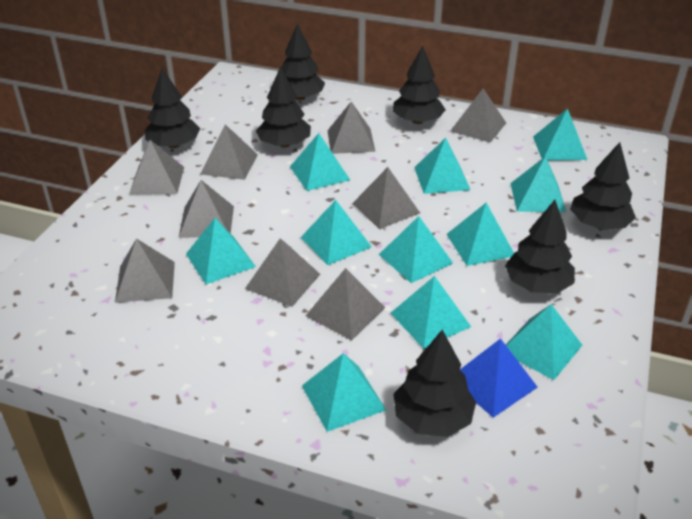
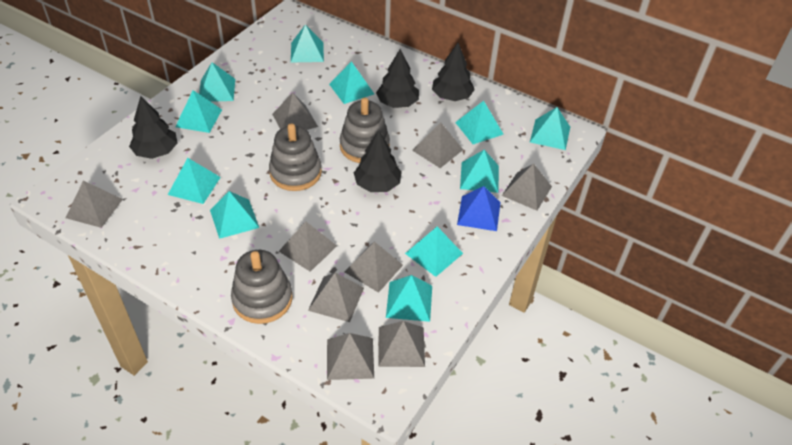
black tree: [144,68,200,148] [256,67,311,147] [281,24,325,100] [393,46,446,124] [393,330,476,437] [505,200,575,293] [570,142,636,230] = 7 -> [129,96,178,159] [354,130,402,192] [376,49,419,108] [432,43,475,101] = 4
grey stacking toy: none = 0 -> [231,250,292,324] [269,123,322,191] [340,98,390,163] = 3

